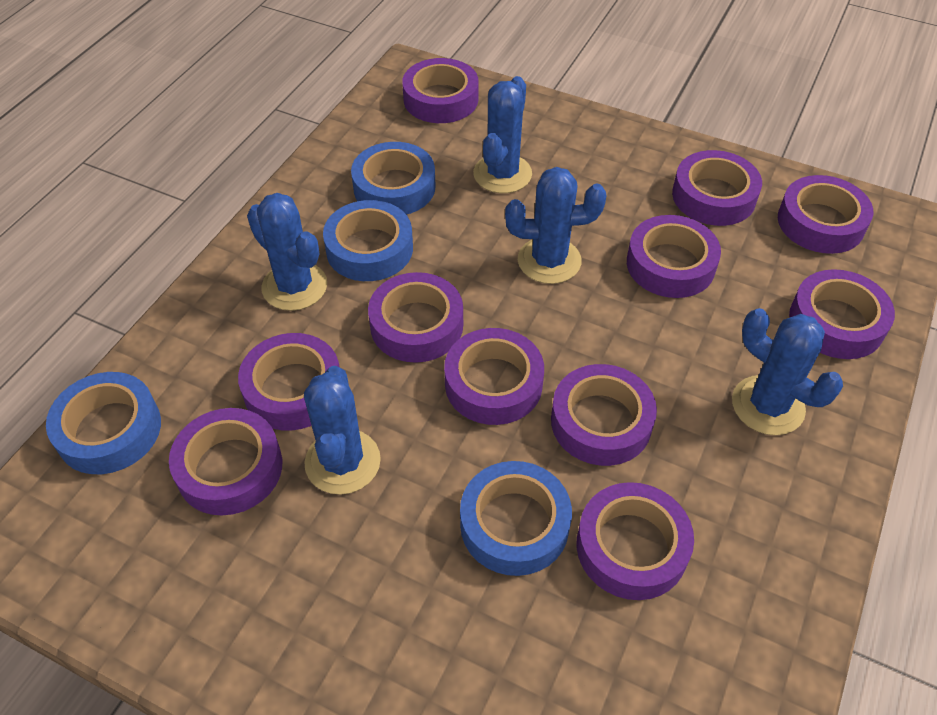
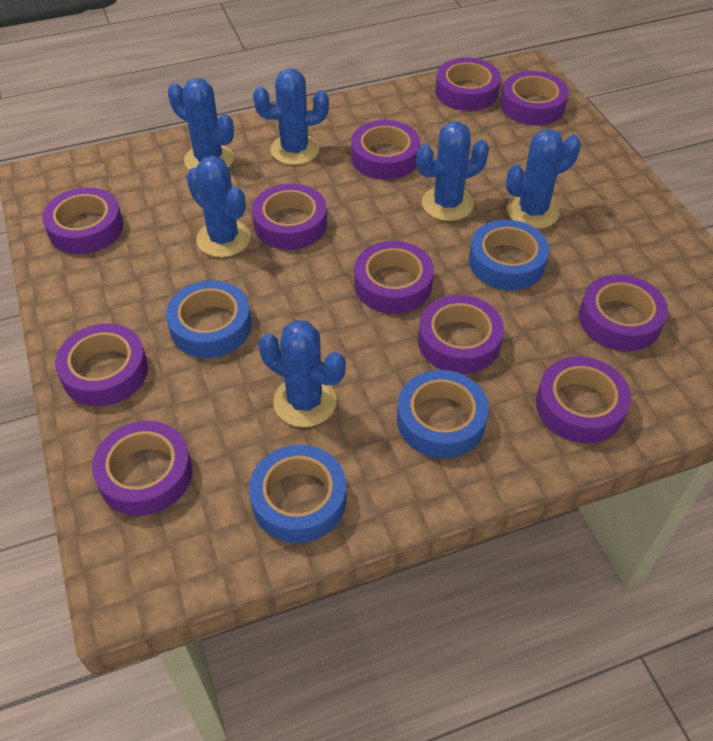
blue cactus: [247,193,327,311] [304,366,381,495] [473,76,532,193] [505,167,607,284] [732,308,843,435] = 5 -> [168,78,234,170] [186,156,251,257] [253,68,329,165] [259,320,346,427] [416,122,489,221] [506,129,581,229] = 6

